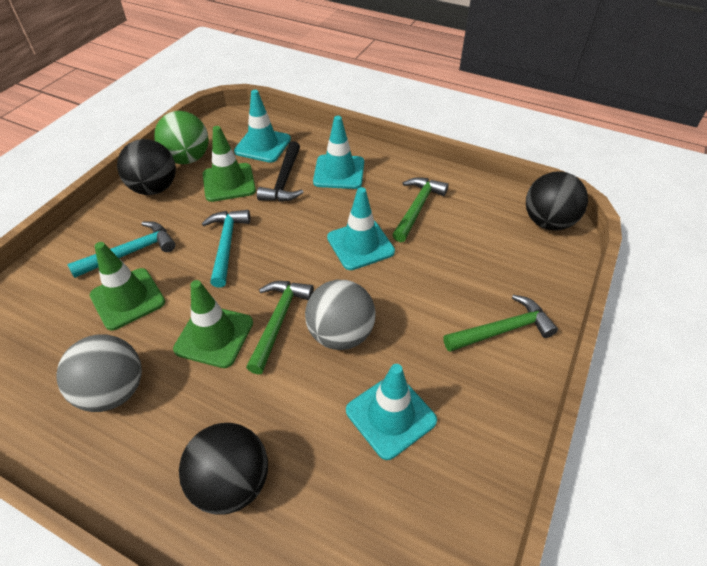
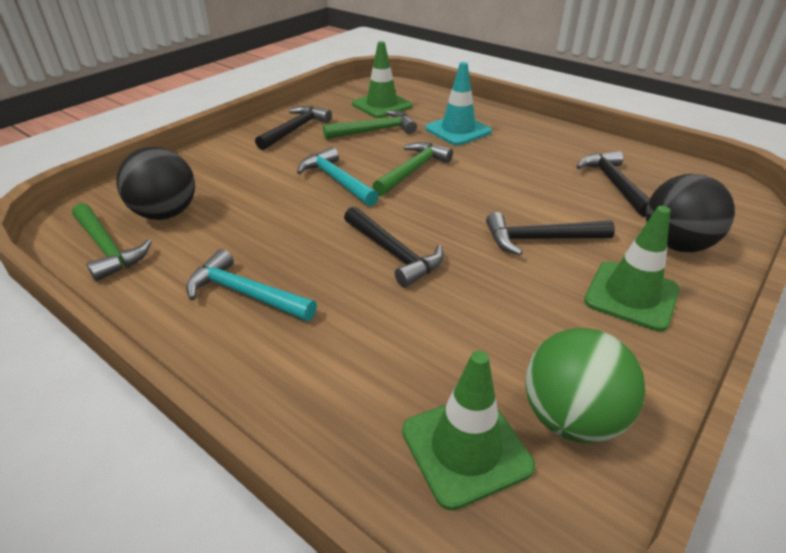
black ball: [117,139,176,195] [179,423,268,515] [526,171,588,230] = 3 -> [116,147,195,220] [646,174,735,252] = 2
black hammer: [257,141,303,202] = 1 -> [255,106,332,150] [344,207,444,287] [486,212,615,255] [577,151,650,217] = 4
grey ball: [56,334,142,412] [305,280,376,350] = 2 -> none = 0
turquoise traffic cone: [234,90,291,163] [313,116,364,189] [327,187,395,270] [346,364,437,460] = 4 -> [425,62,492,145] = 1

